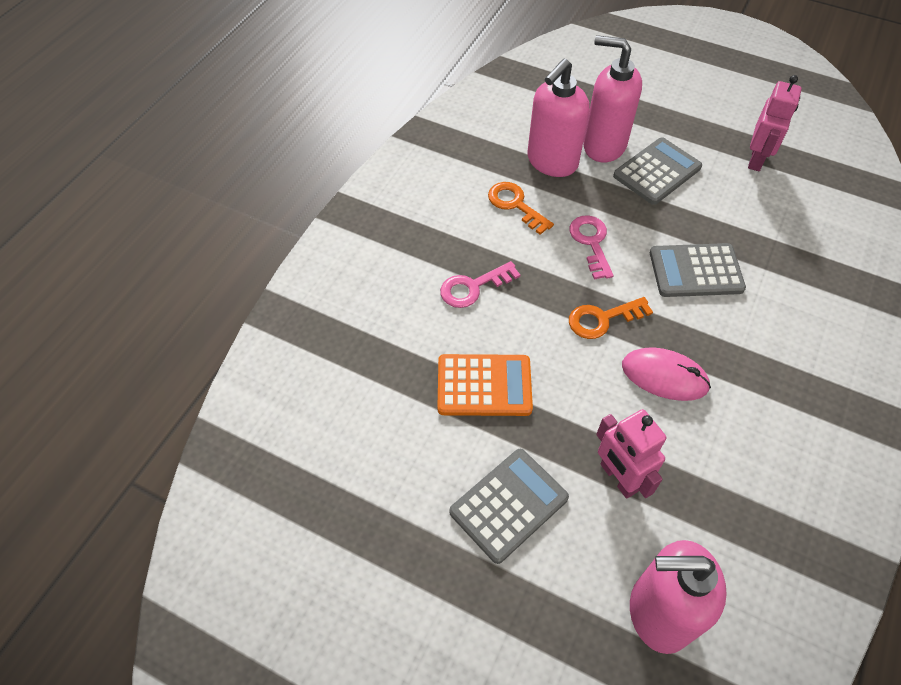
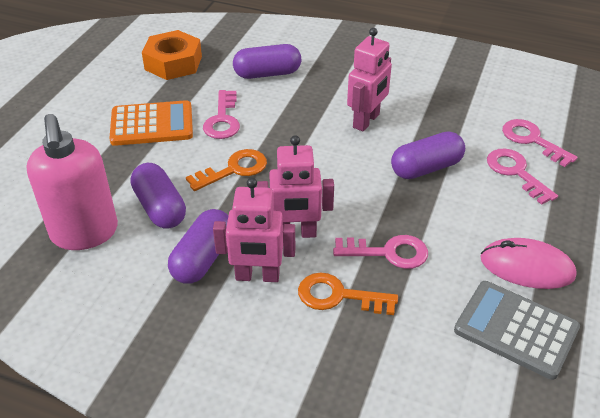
grey calculator: [449,449,569,564] [613,137,702,205] [650,243,746,297] = 3 -> [454,281,580,380] = 1
orange nut: none = 0 -> [142,30,202,80] = 1
pink key: [440,261,520,308] [569,215,614,280] = 2 -> [203,90,240,139] [333,235,428,269] [487,149,558,205] [502,119,578,167] = 4
pink robot: [596,409,666,499] [748,75,802,171] = 2 -> [213,178,295,282] [257,136,334,238] [347,28,392,131] = 3
pink soap dispenser: [527,59,590,177] [583,35,642,162] [630,540,727,654] = 3 -> [27,114,118,250] = 1
purple capsule: none = 0 -> [131,163,186,229] [168,209,228,284] [233,44,301,79] [391,131,465,179] = 4

